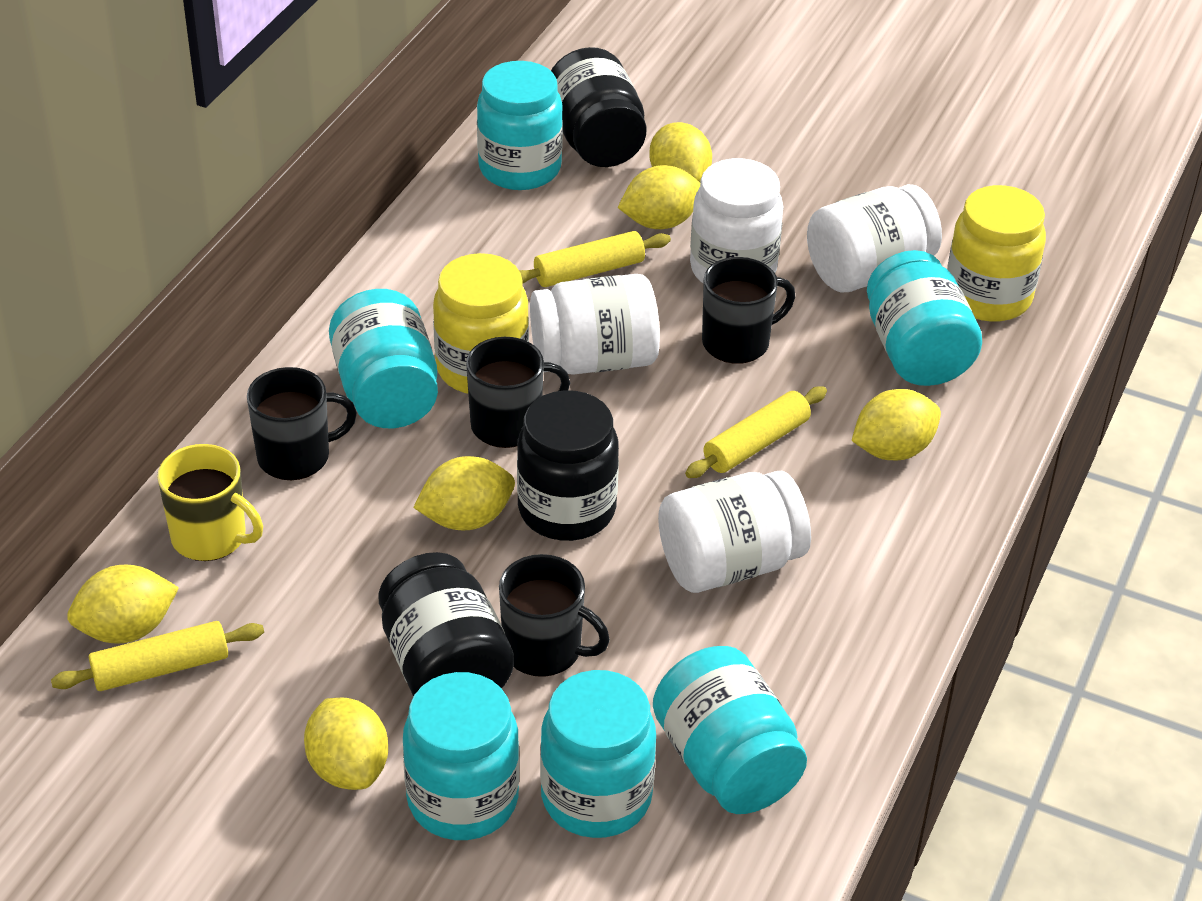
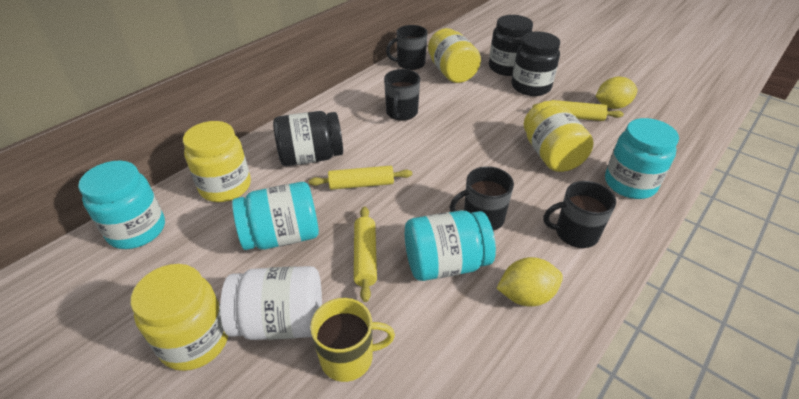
turquoise jar: [329,289,438,428] [403,672,519,840] [477,61,563,190] [540,670,656,838] [653,646,807,814] [867,250,982,386] = 6 -> [78,161,165,249] [232,182,319,250] [405,210,496,281] [605,118,679,199] = 4
white jar: [530,274,660,375] [658,471,811,593] [690,158,783,284] [807,184,942,293] = 4 -> [220,266,322,340] = 1
yellow jar: [433,253,529,394] [947,185,1046,322] = 2 -> [131,264,228,371] [183,121,251,202] [428,28,481,83] [524,101,594,172] = 4
yellow lemon: [67,565,179,644] [304,698,388,790] [413,456,515,530] [618,165,700,229] [649,122,712,182] [852,389,941,460] = 6 -> [496,257,563,306] [596,76,638,109] = 2

